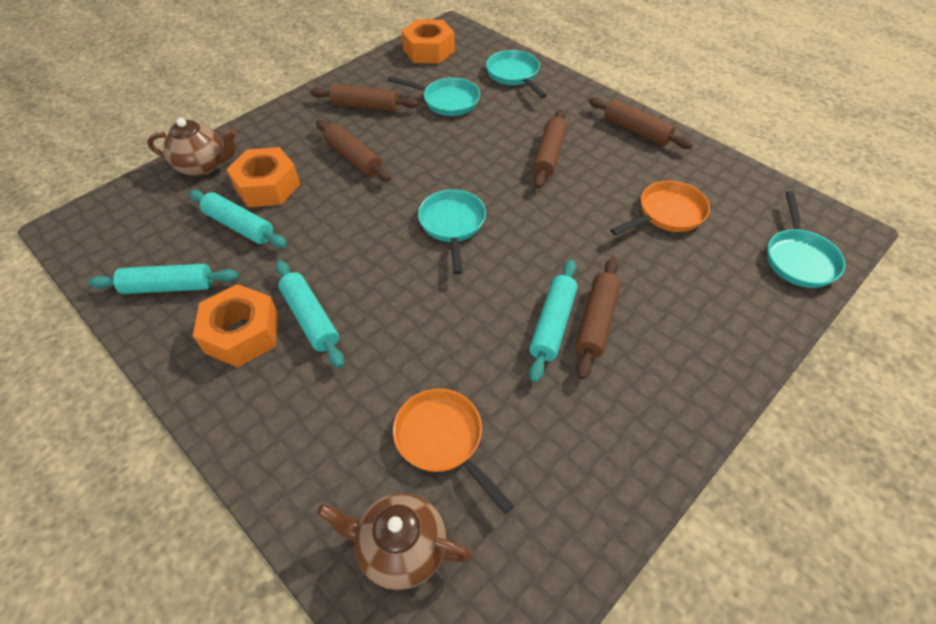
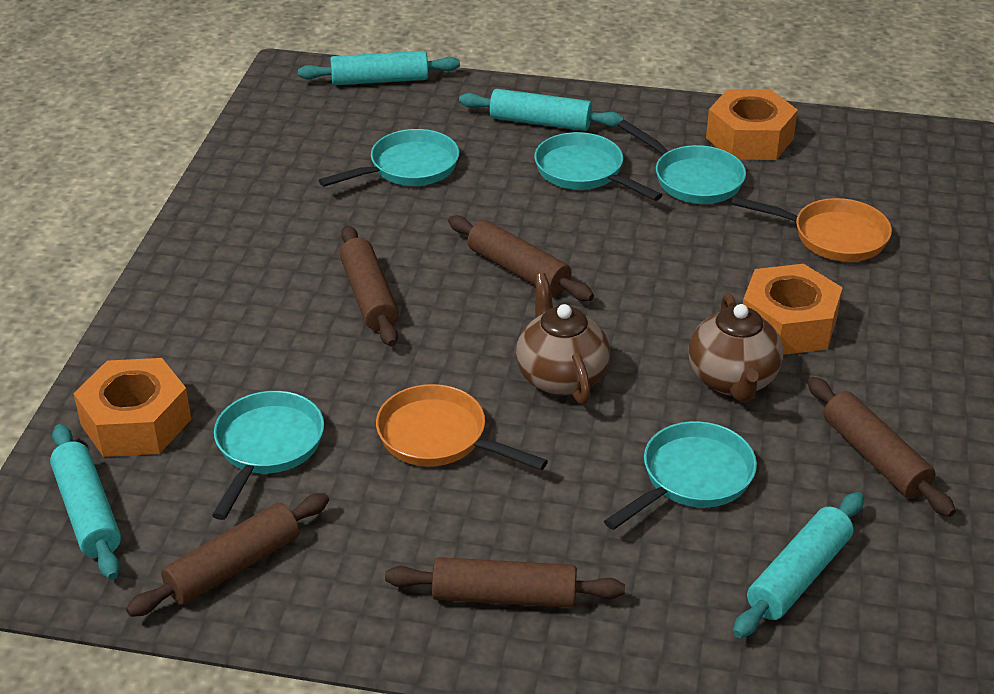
turquoise pan: [388,76,480,116] [418,189,486,274] [486,50,547,98] [767,191,845,288] = 4 -> [212,391,324,520] [319,129,459,187] [534,132,662,201] [604,421,757,530] [618,120,746,204] = 5

